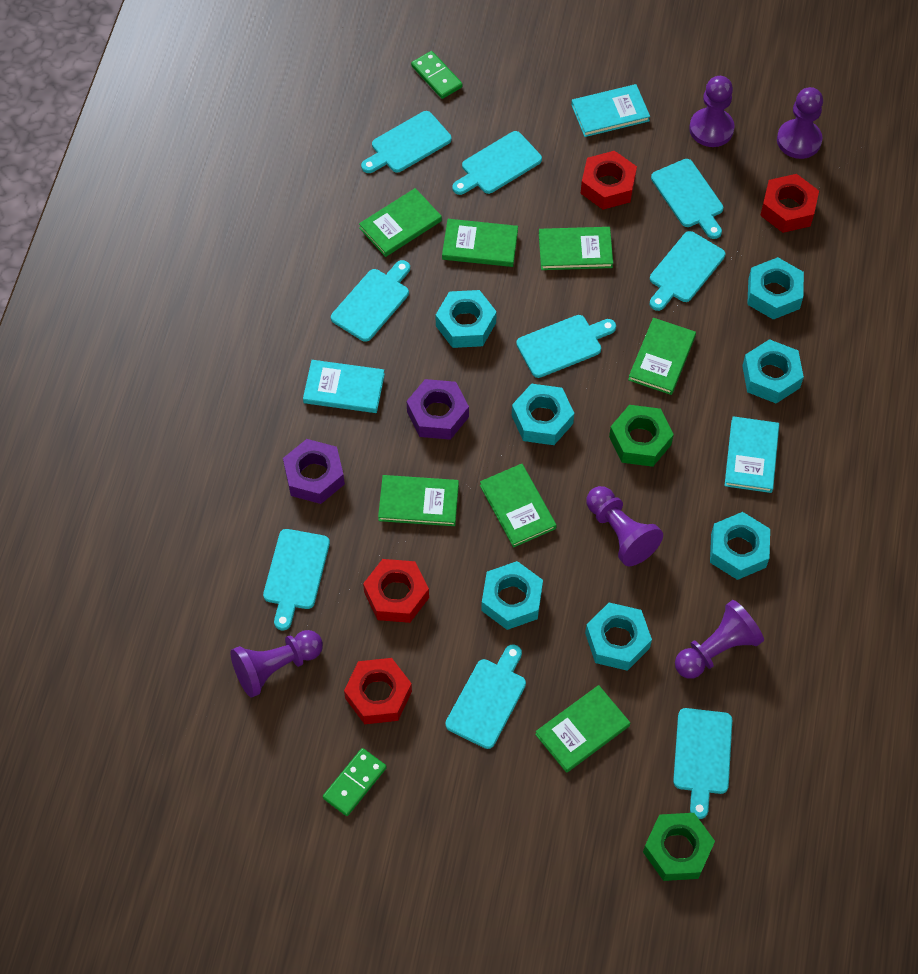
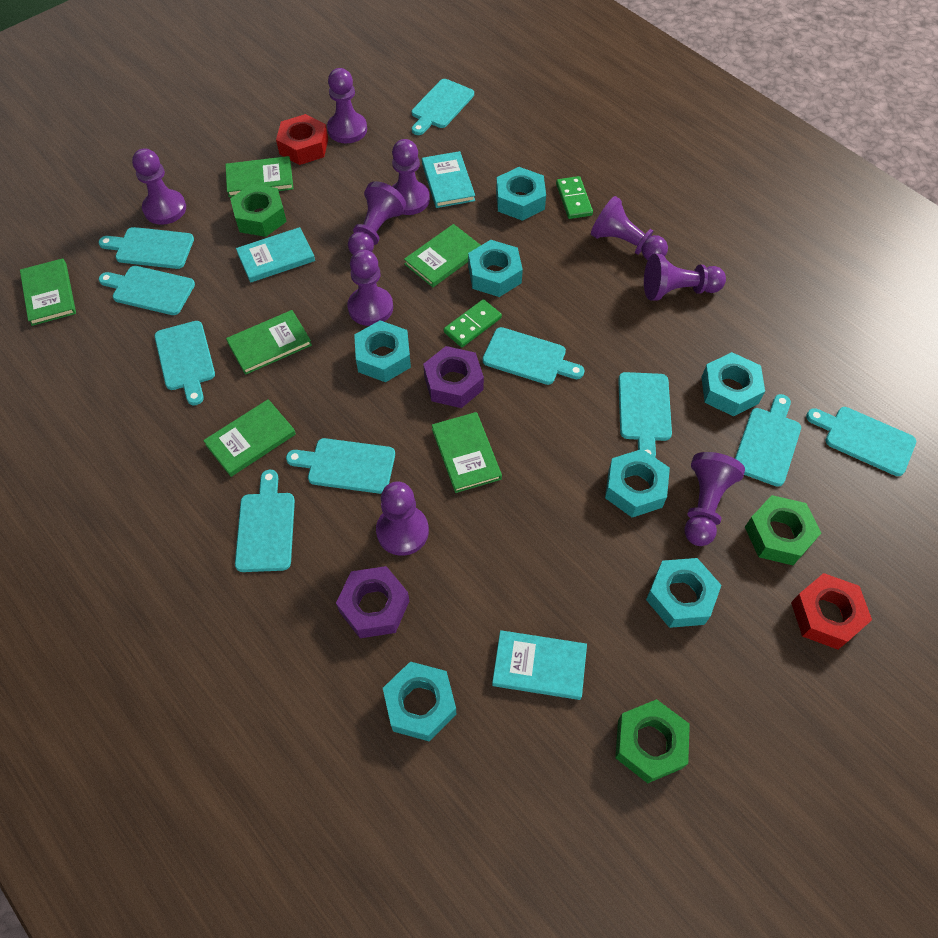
green book: [359,188,442,257] [378,475,459,526] [442,219,518,267] [480,464,557,547] [535,685,630,773] [539,227,613,270] [628,318,696,395] = 7 -> [20,258,76,326] [203,399,296,477] [225,156,293,197] [226,310,312,375] [404,224,481,287] [432,412,502,493] = 6
green nut: [609,405,674,467] [643,813,715,881] = 2 -> [230,184,287,237] [615,699,690,783] [745,495,821,565] = 3
purple pawn: [230,630,323,698] [586,486,663,566] [675,600,764,679] [689,76,734,147] [777,87,823,159] = 5 -> [132,148,186,225] [327,68,367,143] [347,250,393,326] [348,181,406,255] [376,482,429,556] [392,139,430,215] [591,196,668,260] [644,254,726,301] [685,452,745,546] = 9
red nut: [344,658,412,724] [363,559,429,623] [581,151,637,210] [760,174,819,233] = 4 -> [276,114,328,165] [791,573,872,650] = 2
turquoise cutting board: [263,529,330,630] [331,260,410,342] [361,111,452,173] [445,644,526,749] [452,131,542,195] [516,315,616,378] [650,231,725,311] [651,159,723,239] [673,708,732,819] = 9 -> [98,227,194,269] [98,266,195,315] [154,321,215,406] [235,470,295,572] [286,438,395,494] [412,79,474,135] [482,327,584,385] [618,372,672,457] [735,394,801,487] [806,407,916,476] = 10

